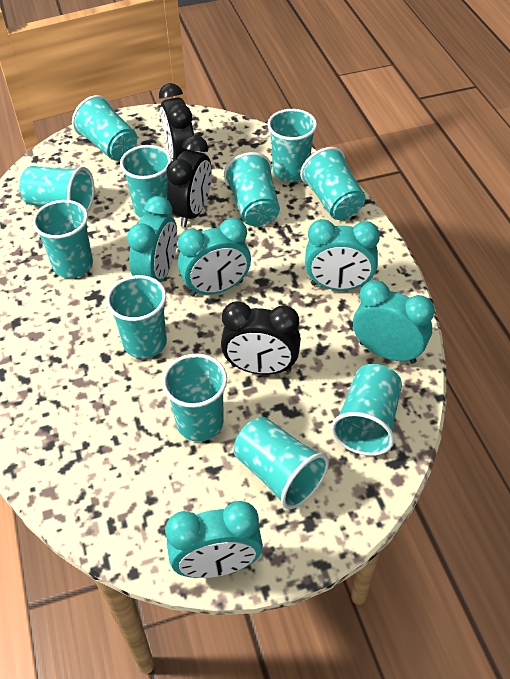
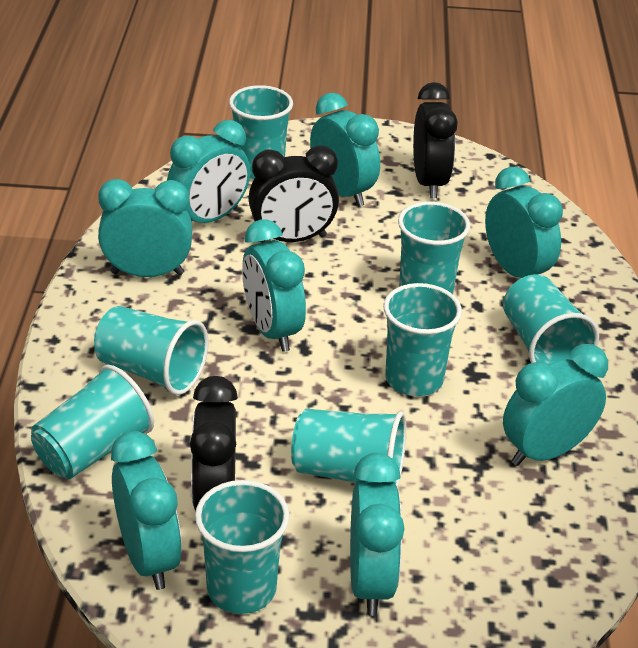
turquoise clock: [127,196,177,283] [165,501,263,578] [178,218,251,297] [305,219,380,290] [353,280,435,364] = 5 -> [98,179,193,277] [111,431,182,590] [167,120,250,223] [242,219,306,352] [310,93,380,207] [350,453,405,616] [485,167,563,278] [503,344,608,466] = 8
turquoise cup: [19,166,95,212] [32,200,93,278] [72,95,137,161] [106,275,167,359] [120,145,172,218] [162,354,227,442] [224,152,280,226] [234,417,329,509] [267,109,317,182] [300,147,366,220] [331,364,402,456] = 11 -> [31,365,154,479] [94,306,208,395] [195,480,290,614] [229,85,293,179] [291,409,406,487] [384,283,462,396] [398,202,470,294] [503,274,599,364] = 8

